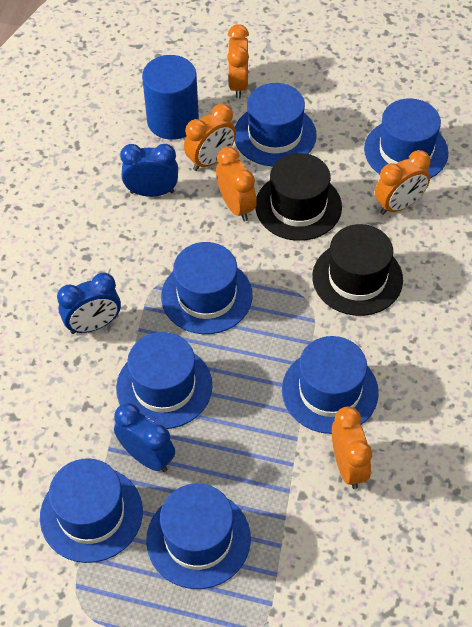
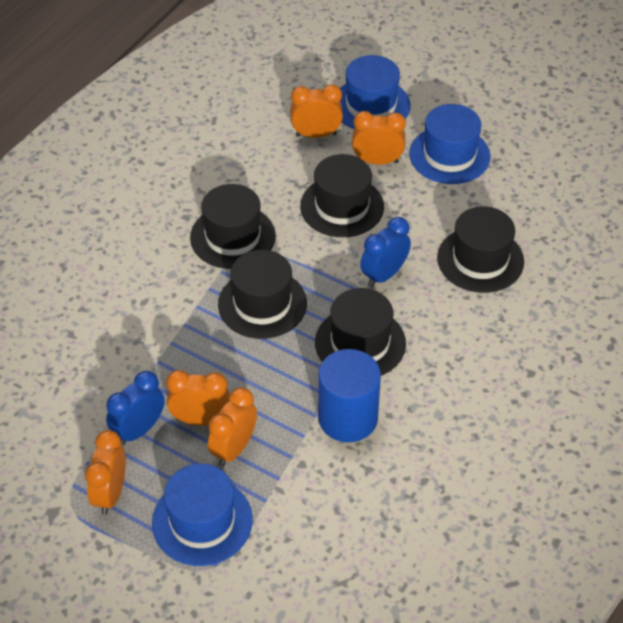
black hat: [255,153,342,241] [312,224,403,316] = 2 -> [190,184,276,269] [218,250,307,339] [300,154,384,237] [315,288,406,376] [437,206,524,293] = 5
blue clock: [57,273,121,334] [114,403,175,472] [120,144,178,197] = 3 -> [106,371,165,445] [360,217,411,287] = 2
blue hat: [40,458,143,563] [116,332,213,429] [146,483,251,589] [161,242,252,334] [235,83,317,166] [282,336,379,434] [364,99,449,179] = 7 -> [152,464,253,566] [340,55,411,129] [409,104,491,184] = 3

